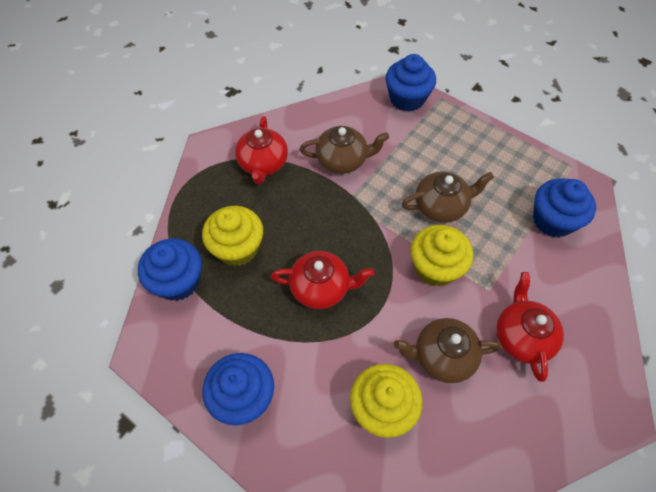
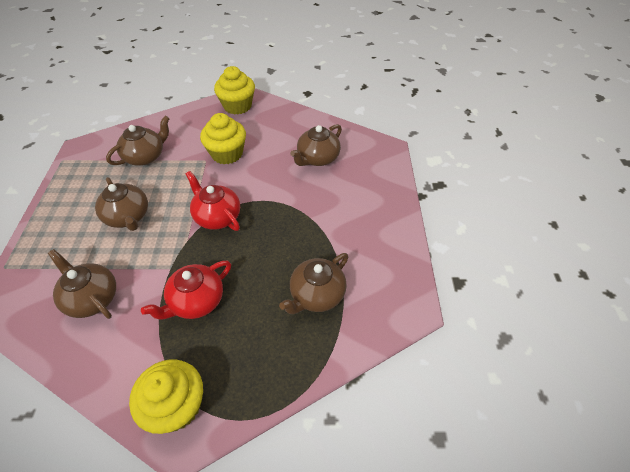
blue cupcake: [138,238,202,301] [202,353,274,425] [386,54,436,112] [533,178,596,238] = 4 -> none = 0
brown teapot: [300,126,389,174] [394,318,502,383] [402,171,494,223] = 3 -> [48,249,116,319] [95,177,148,231] [106,116,170,166] [279,253,348,314] [290,124,342,166] = 5
red teapot: [235,116,288,184] [271,251,374,309] [496,272,564,382] = 3 -> [141,261,231,320] [186,171,240,231] = 2

